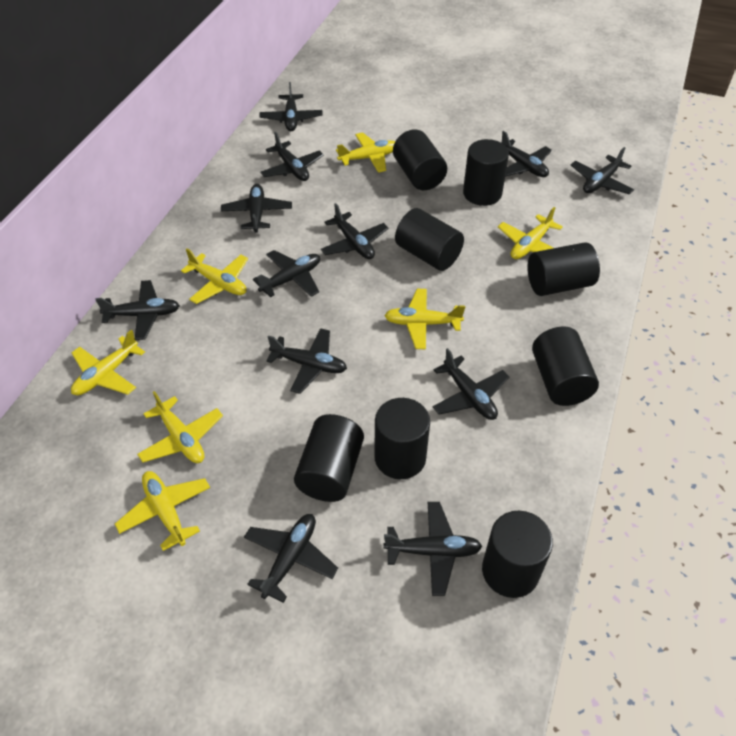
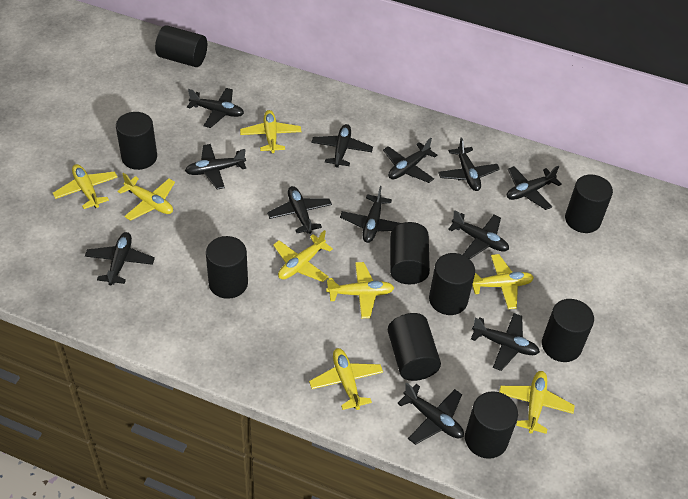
black cylinder: [294,414,364,502] [374,398,430,479] [393,129,447,190] [395,208,464,271] [463,139,509,206] [482,511,553,598] [527,242,600,296] [532,326,599,406] = 8 -> [116,112,157,170] [155,25,207,67] [206,236,248,299] [388,313,441,381] [390,222,430,284] [429,253,475,315] [465,391,518,459] [542,299,594,362] [565,175,613,233] = 9
yellow plane: [71,330,145,395] [115,471,210,551] [137,391,223,463] [181,249,248,304] [336,132,395,173] [384,289,465,350] [498,207,563,259] = 7 -> [53,164,118,209] [117,173,175,221] [240,110,301,153] [273,230,333,282] [309,348,383,410] [326,262,394,318] [472,254,534,309] [499,371,575,434] = 8

